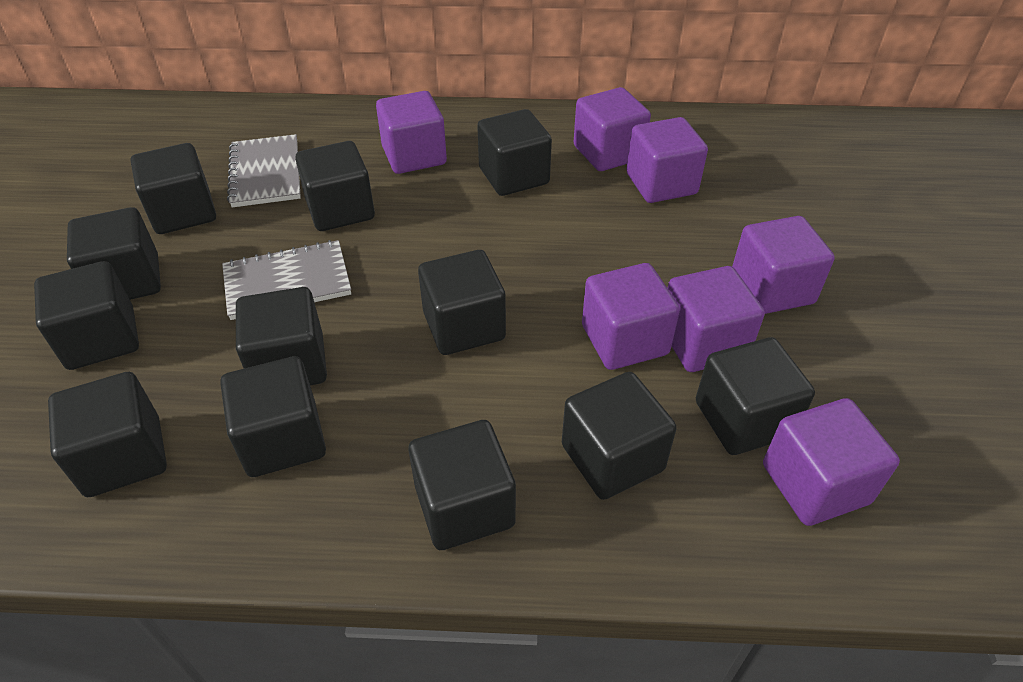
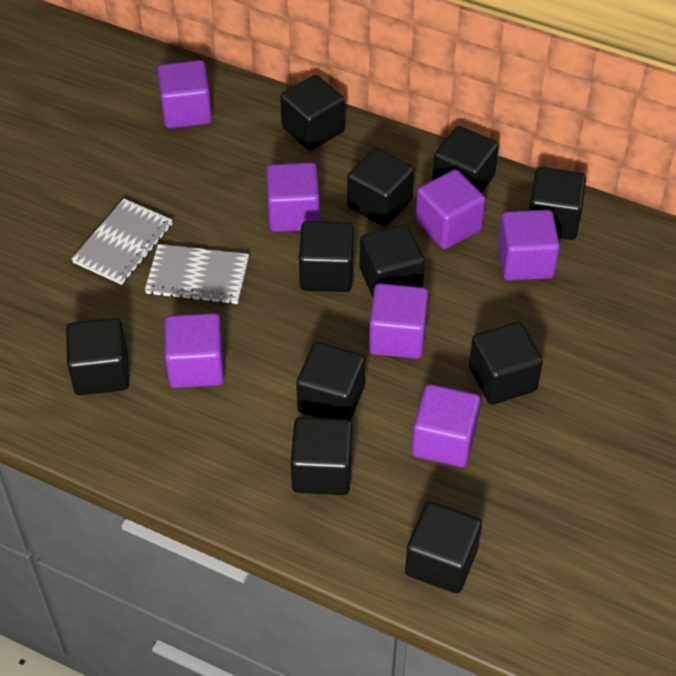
black cube: [34,261,139,370] [48,372,167,497] [67,207,161,300] [131,143,216,234] [220,356,326,477] [236,287,327,385] [295,141,375,231] [408,420,516,550] [418,250,506,355] [477,109,552,196] [562,372,677,500] [696,337,815,455] = 12 -> [66,318,129,395] [280,75,345,151] [291,417,353,495] [296,342,365,421] [299,221,354,292] [347,148,414,227] [359,225,425,297] [405,502,482,593] [432,126,499,193] [469,322,543,405] [529,167,586,240] = 11

